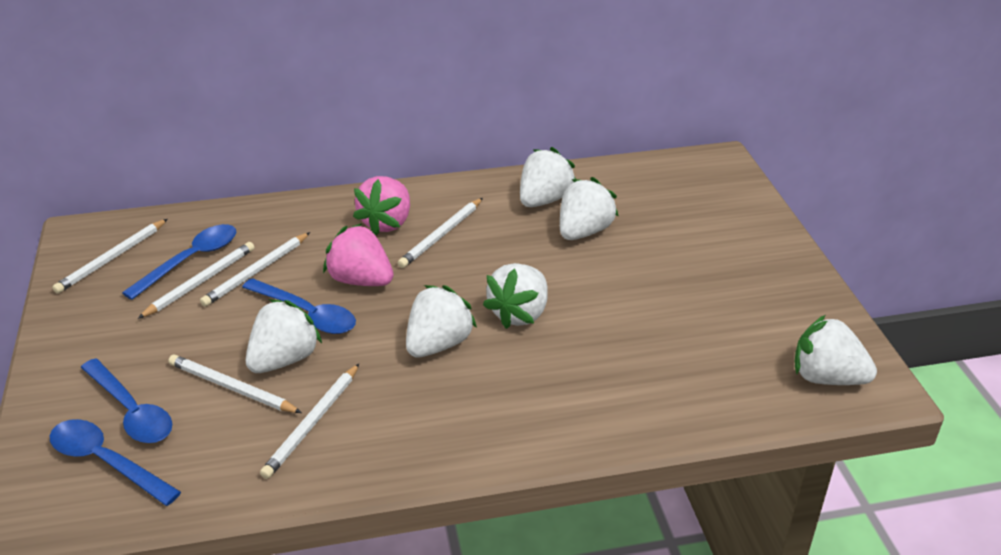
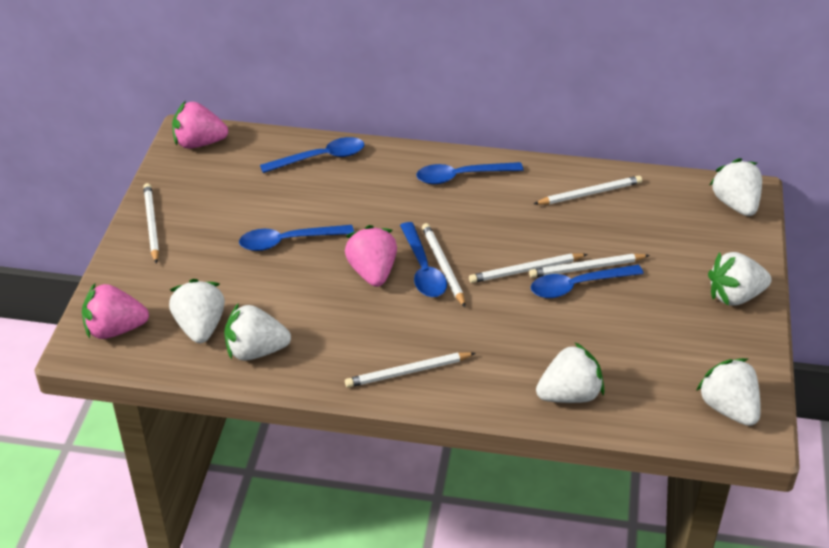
blue spoon: [50,419,181,506] [81,358,172,443] [122,224,236,300] [242,278,356,334] = 4 -> [239,225,354,251] [260,137,364,173] [400,222,447,297] [416,162,523,184] [531,265,644,298] = 5
pink strawberry: [323,224,394,286] [353,176,410,235] = 2 -> [82,284,149,339] [172,101,228,149] [345,225,397,287] = 3

